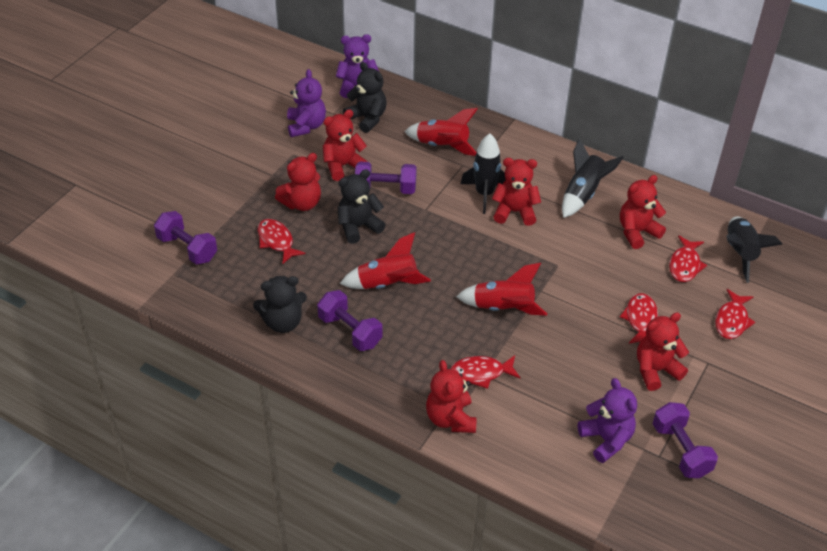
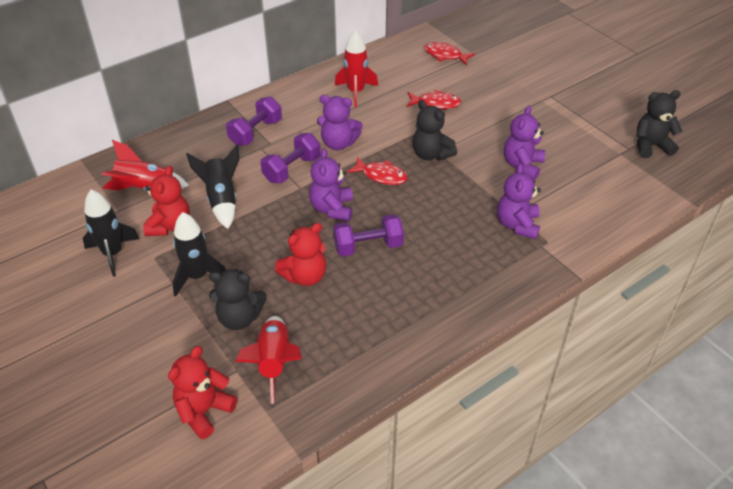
purple dumbbell: [154,211,217,265] [317,290,383,351] [355,162,417,194] [653,402,718,478] = 4 -> [226,97,282,146] [260,133,321,183] [333,214,404,257] = 3
purple teddy bear: [287,69,326,137] [336,34,379,98] [578,378,637,463] = 3 -> [309,148,353,222] [317,95,363,150] [497,163,541,239] [504,106,545,180] = 4
red fish: [258,219,306,264] [450,355,520,389] [620,293,658,343] [669,235,707,282] [715,289,755,339] = 5 -> [347,157,407,185] [406,90,461,109] [424,42,475,66] = 3
red teddy bear: [275,153,321,211] [323,109,368,181] [426,360,477,433] [492,158,541,226] [620,175,666,249] [637,312,689,391] = 6 -> [143,166,190,236] [168,346,237,439] [275,223,326,286] = 3

